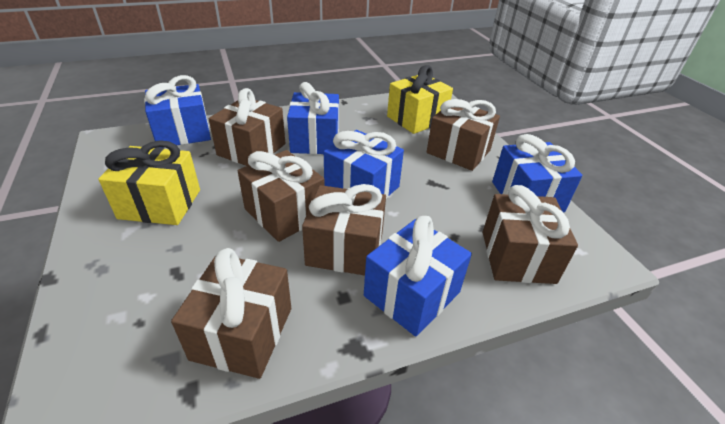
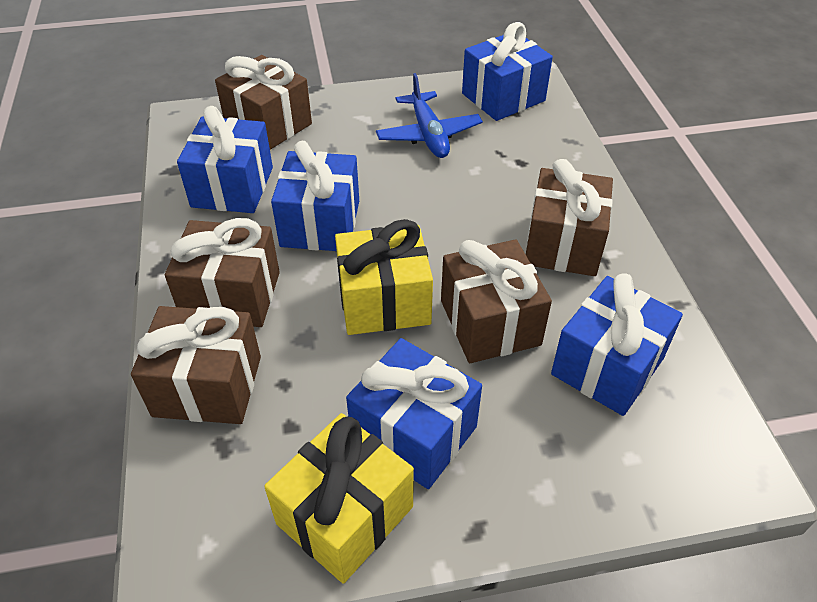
blue plane: none = 0 -> [376,73,483,158] = 1
brown gift: [171,248,291,379] [209,88,285,166] [238,150,325,242] [302,184,386,275] [427,99,500,171] [483,185,578,284] = 6 -> [131,306,261,424] [165,218,280,327] [215,55,312,150] [441,239,552,363] [526,159,613,276] = 5

